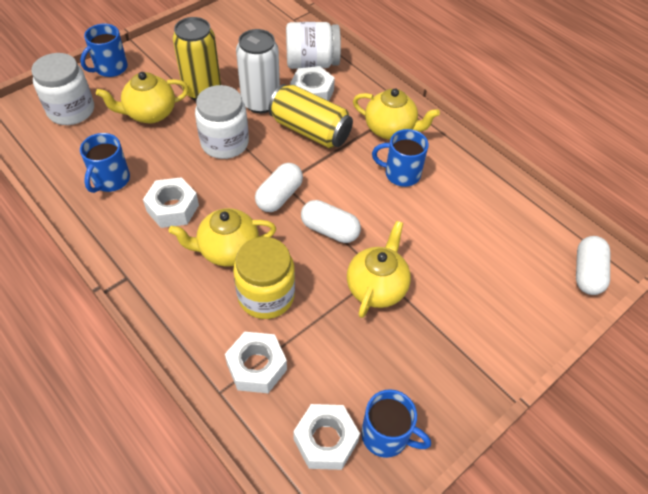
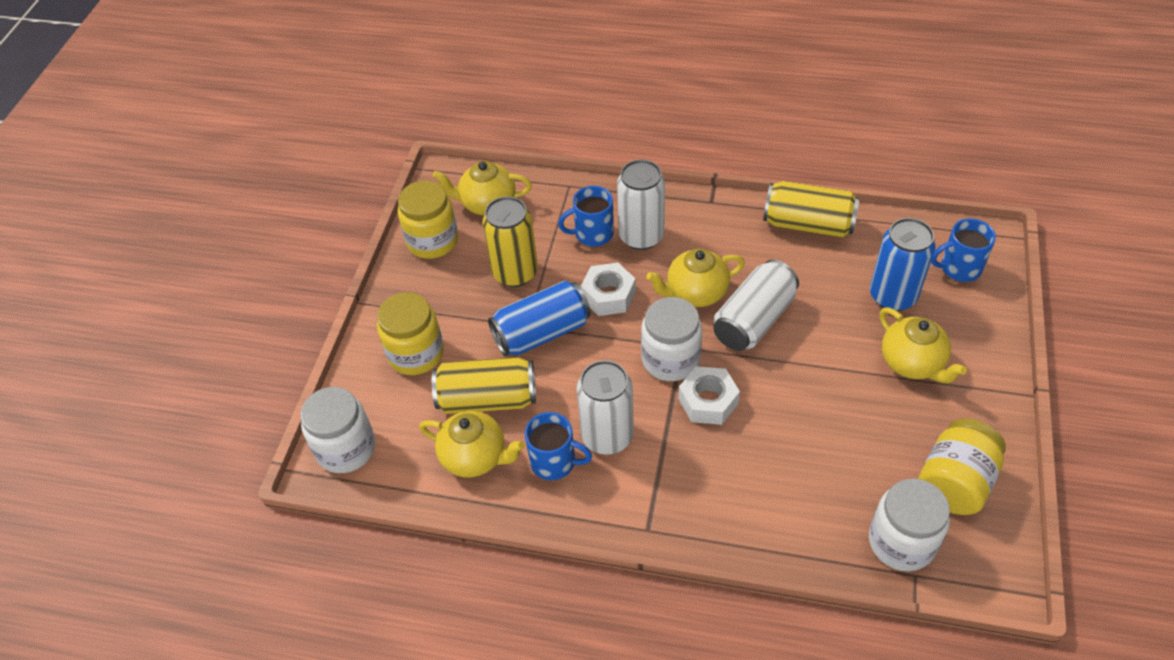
blue can: none = 0 -> [488,281,591,357] [870,218,935,311] = 2
blue mug: [80,24,128,77] [80,133,130,193] [361,389,431,458] [372,129,428,187] = 4 -> [525,412,592,480] [558,186,614,246] [931,218,996,282] = 3
white can: [236,29,280,113] = 1 -> [577,360,634,455] [617,160,665,250] [713,260,799,351] = 3
white capsule: [255,163,303,212] [301,200,361,243] [576,236,610,295] = 3 -> none = 0
white nut: [143,177,199,228] [225,332,287,393] [290,66,335,101] [293,404,360,470] = 4 -> [581,263,636,316] [678,366,740,425] = 2
yellow can: [173,17,221,100] [269,84,353,148] = 2 -> [432,357,536,414] [483,196,538,287] [763,181,860,238] = 3
yellow jar: [233,237,295,319] = 1 -> [377,292,444,375] [398,181,458,259] [918,418,1006,515] = 3

